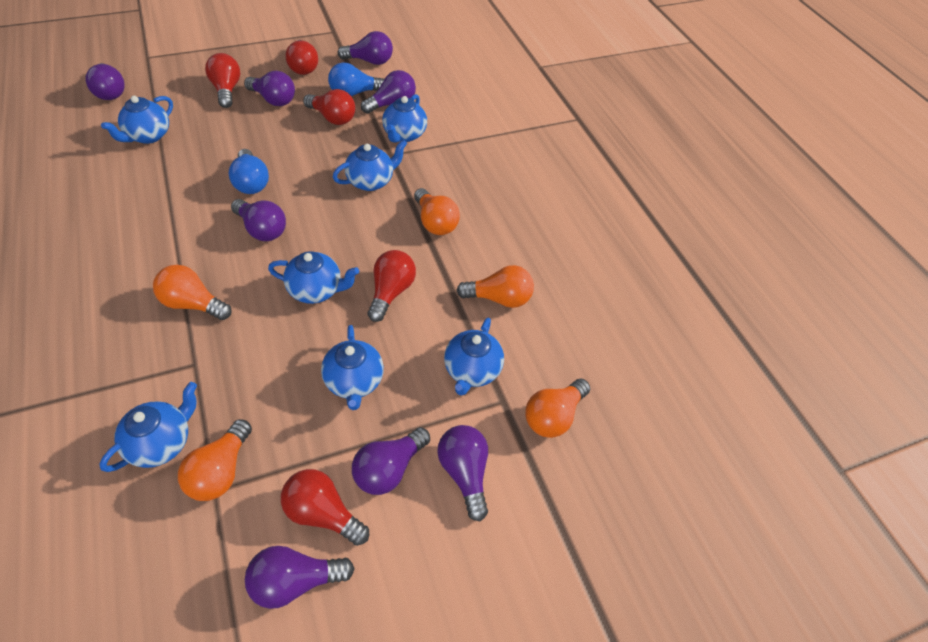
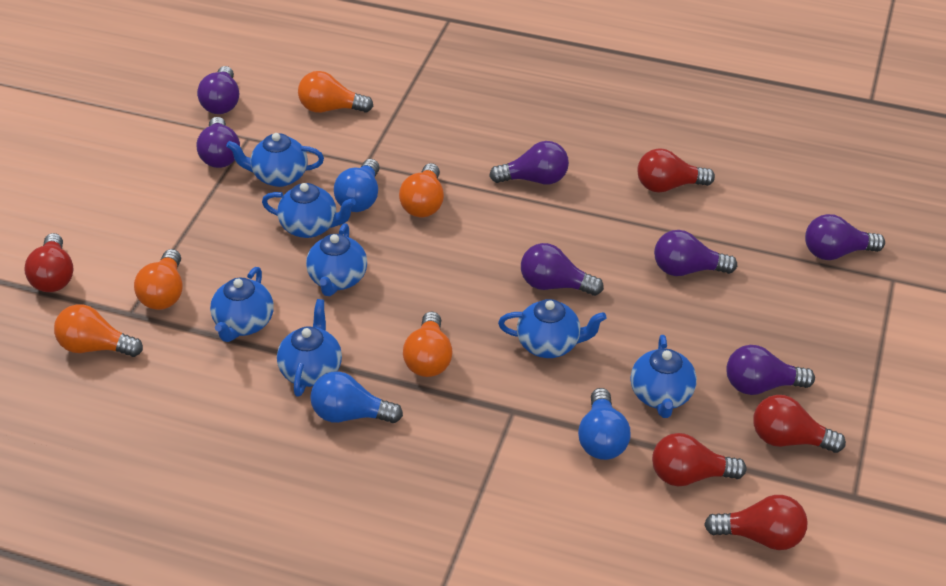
blue light bulb: [229,149,269,194] [328,63,384,96] = 2 -> [310,371,403,423] [334,159,380,212] [578,388,631,460] = 3
purple light bulb: [85,63,125,100] [231,199,286,241] [244,71,295,106] [245,546,355,609] [338,31,393,65] [352,427,430,495] [361,70,416,114] [437,425,488,521] = 8 -> [197,66,239,114] [197,117,240,168] [489,141,569,184] [521,243,604,296] [654,230,737,276] [727,345,815,395] [805,214,885,260] = 7

